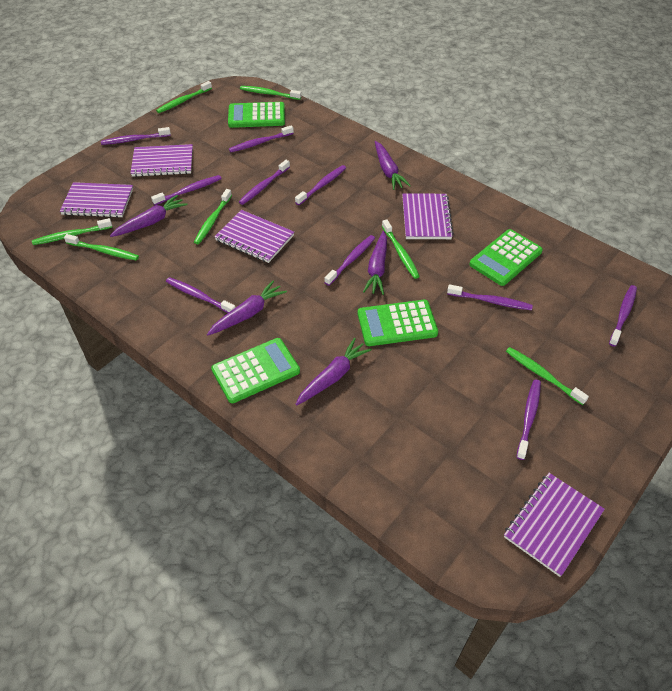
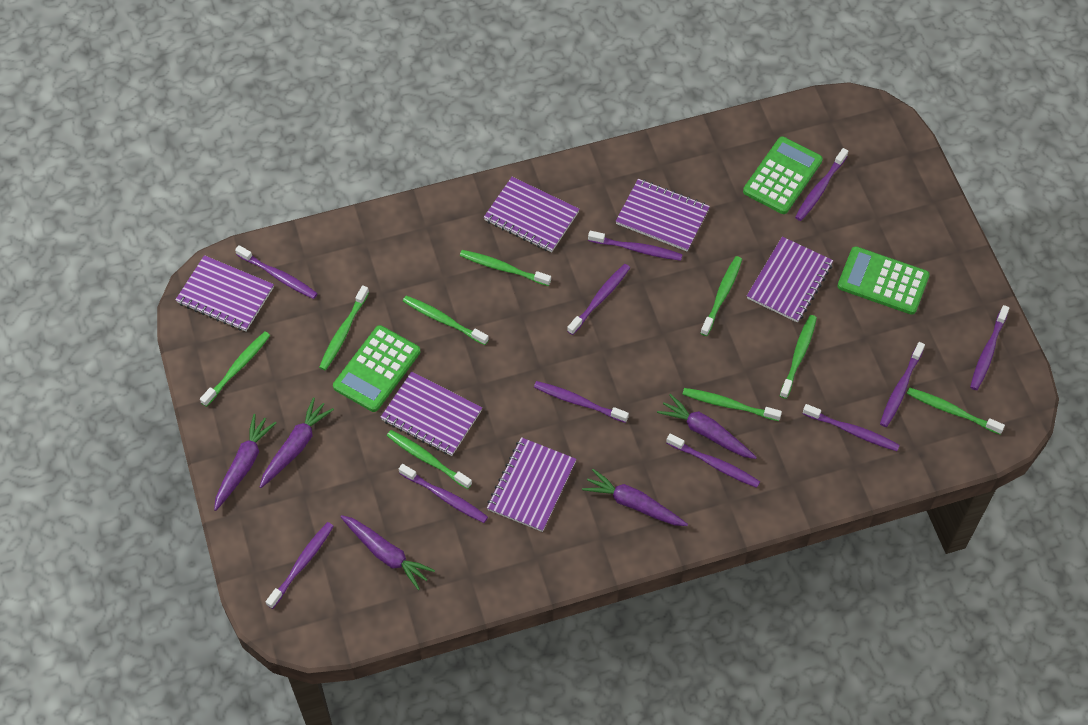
green calculator: [211,338,300,403] [228,102,285,128] [358,300,438,346] [469,229,543,286] = 4 -> [333,325,420,412] [743,136,823,214] [837,246,930,315] = 3
green toothbrush: [32,218,112,245] [64,234,139,261] [156,81,212,113] [194,189,232,244] [240,86,301,100] [382,219,420,279] [506,347,589,405] = 7 -> [200,332,270,407] [319,285,369,370] [387,430,472,489] [403,296,489,345] [460,250,551,286] [682,388,782,421] [701,256,742,336] [780,315,817,399] [907,388,1005,434] = 9
purple notebook: [60,182,133,218] [130,144,193,177] [214,210,294,263] [402,193,454,239] [504,473,605,577] = 5 -> [175,255,274,331] [380,371,482,456] [484,177,579,253] [487,437,576,532] [616,179,710,252] [747,237,833,323] = 6
purple toothbrush: [101,127,171,145] [151,175,222,205] [166,277,236,313] [229,125,294,152] [239,160,290,205] [295,165,346,205] [324,235,375,286] [447,284,533,310] [517,379,541,460] [609,285,637,347] = 10 -> [235,245,318,299] [266,522,334,609] [399,464,488,523] [534,381,629,423] [567,264,630,335] [588,231,683,261] [666,433,760,488] [795,148,848,221] [803,404,900,451] [880,342,925,427] [970,305,1010,390] = 11

